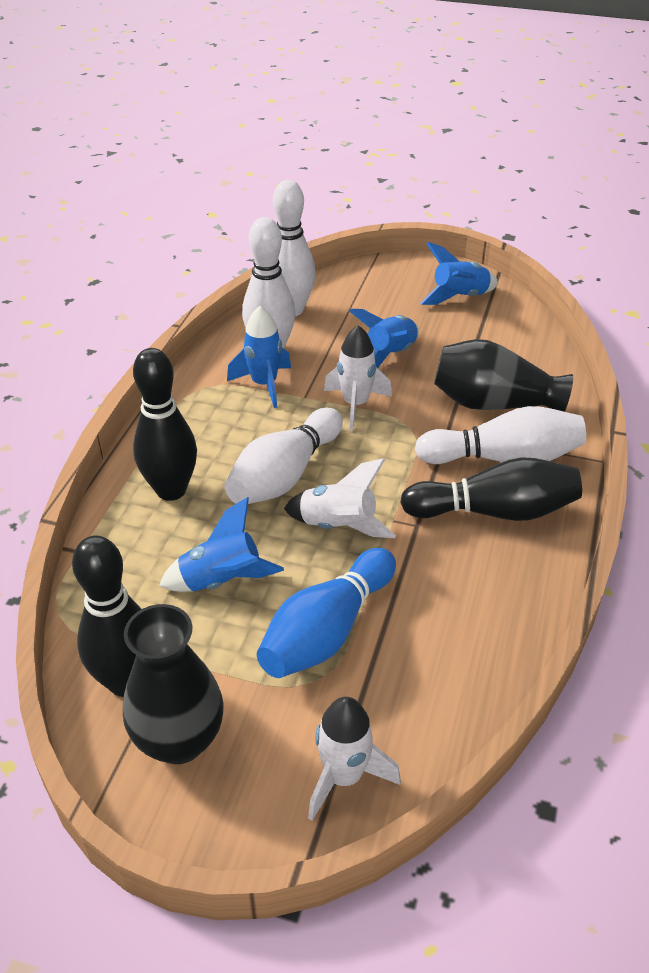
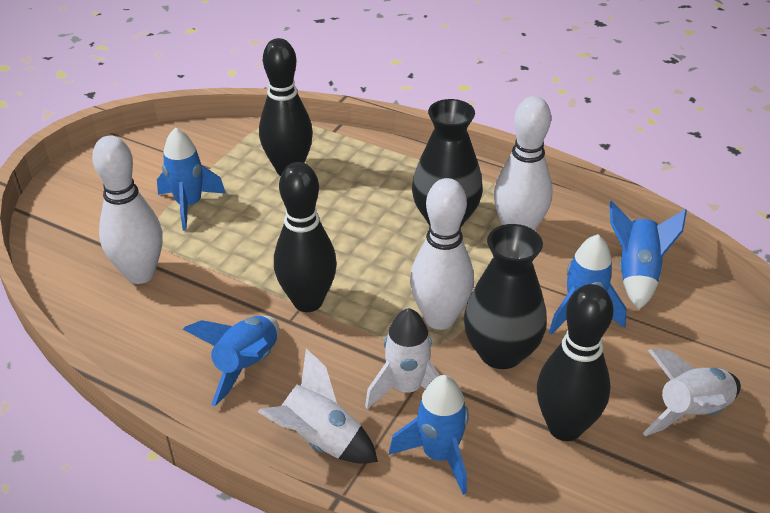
blue bowling pin: [257,548,396,678] = 1 -> none = 0
blue rocket: [159,497,284,592] [227,306,291,408] [349,309,419,368] [420,242,498,305] = 4 -> [157,128,226,231] [183,316,279,406] [389,375,469,495] [549,234,627,335] [609,201,687,309] = 5
white bowling pin: [225,408,343,504] [242,217,295,348] [273,180,316,316] [415,406,586,464] = 4 -> [92,136,162,284] [410,178,474,330] [494,96,553,231] = 3

